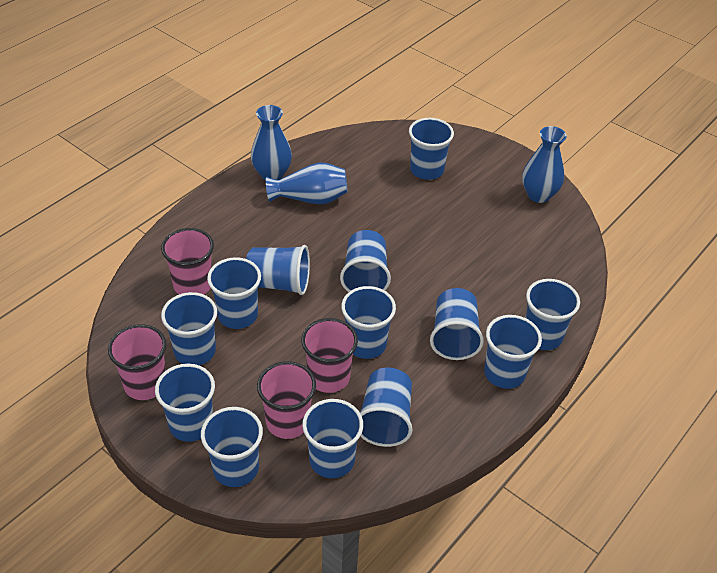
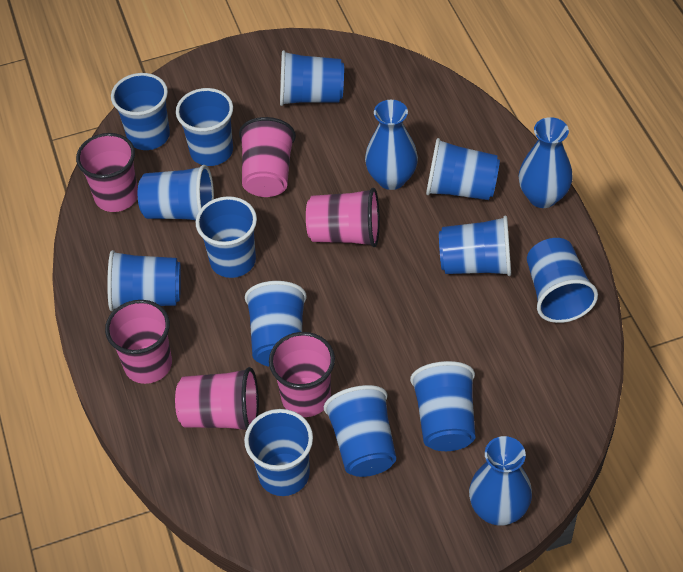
pink cup: [108,324,166,400] [161,228,214,294] [257,361,316,439] [301,318,358,393] = 4 -> [76,133,138,212] [105,300,172,384] [175,367,259,430] [239,117,296,197] [269,332,335,417] [306,188,380,247] = 6

